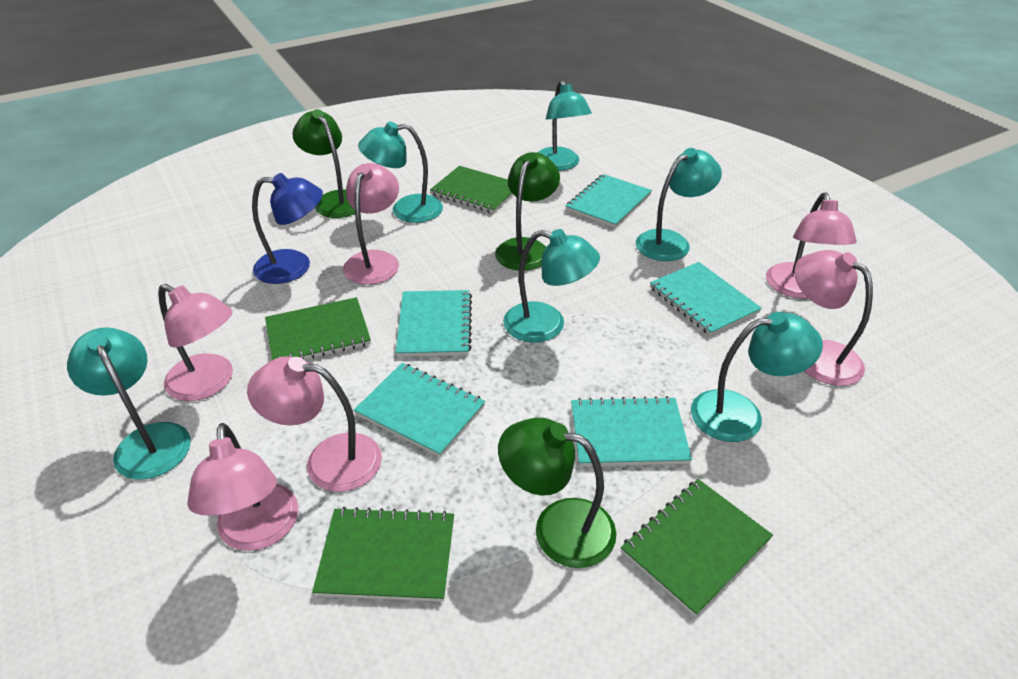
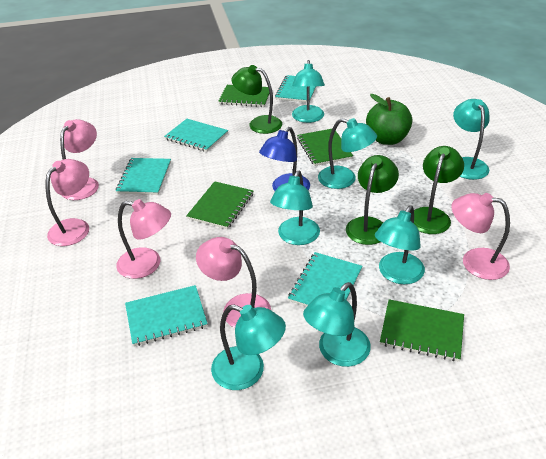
green apple: none = 0 -> [366,94,412,145] = 1
pink lamp: [158,284,233,401] [187,423,299,551] [247,356,382,492] [343,163,399,285] [766,193,857,299] [794,250,873,386] = 6 -> [46,159,89,246] [60,119,99,200] [116,199,171,279] [196,237,271,328] [451,193,510,280] = 5
turquoise lamp: [67,327,191,480] [358,122,443,223] [503,229,600,343] [538,80,592,171] [636,148,722,261] [691,312,823,442] = 6 -> [211,304,286,390] [270,171,320,245] [292,60,325,123] [303,282,371,367] [318,118,377,189] [375,206,425,284] [453,99,490,180] = 7

